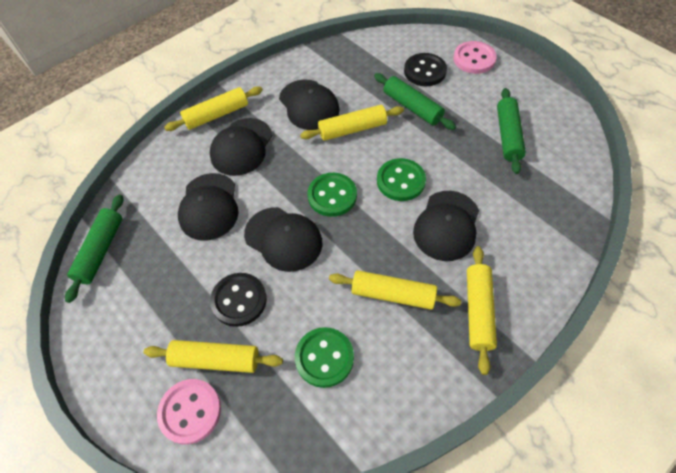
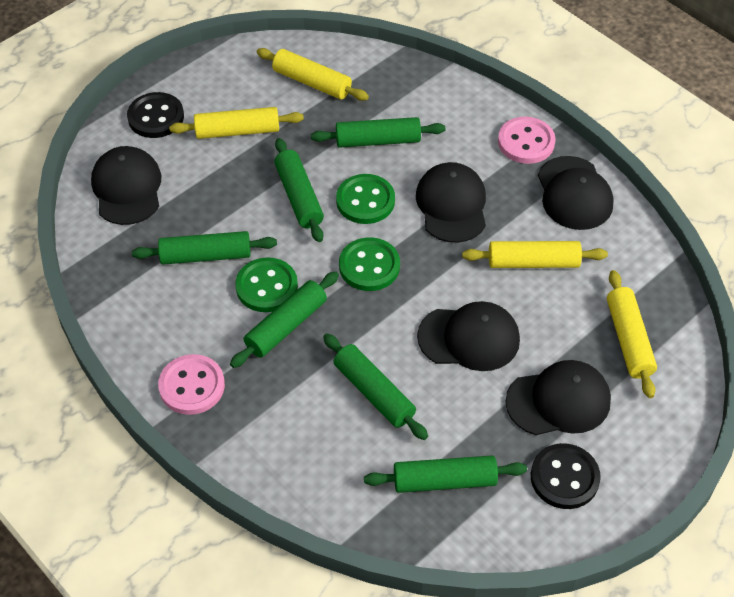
green rolling pin: [65,194,123,303] [374,73,456,130] [497,88,526,174] = 3 -> [132,231,277,265] [230,271,339,368] [274,138,324,242] [311,117,445,148] [323,333,428,440] [364,455,527,493] = 6
yellow rolling pin: [144,340,283,373] [164,86,263,131] [300,105,404,141] [329,270,461,310] [467,246,497,375] = 5 -> [169,107,304,139] [257,48,369,101] [462,241,608,268] [607,270,657,398] = 4

